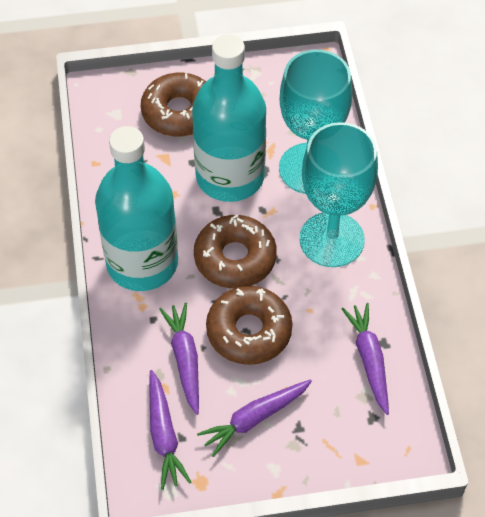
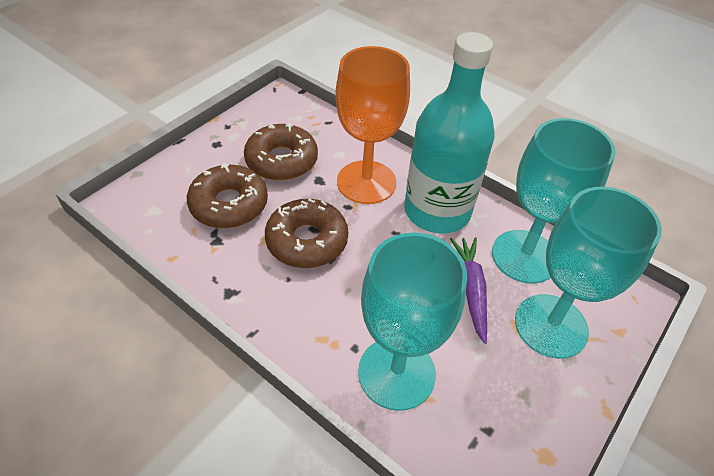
orange goblet: none = 0 -> [335,46,410,204] = 1
purple carrot: [149,370,191,490] [159,303,199,415] [197,379,312,457] [341,303,389,415] = 4 -> [450,237,487,344] = 1
turquoise bottle: [95,126,178,291] [192,34,266,202] = 2 -> [404,32,495,234] = 1
turquoise goblet: [279,50,352,194] [299,122,378,267] = 2 -> [358,232,467,411] [492,118,616,283] [515,187,662,359] = 3

